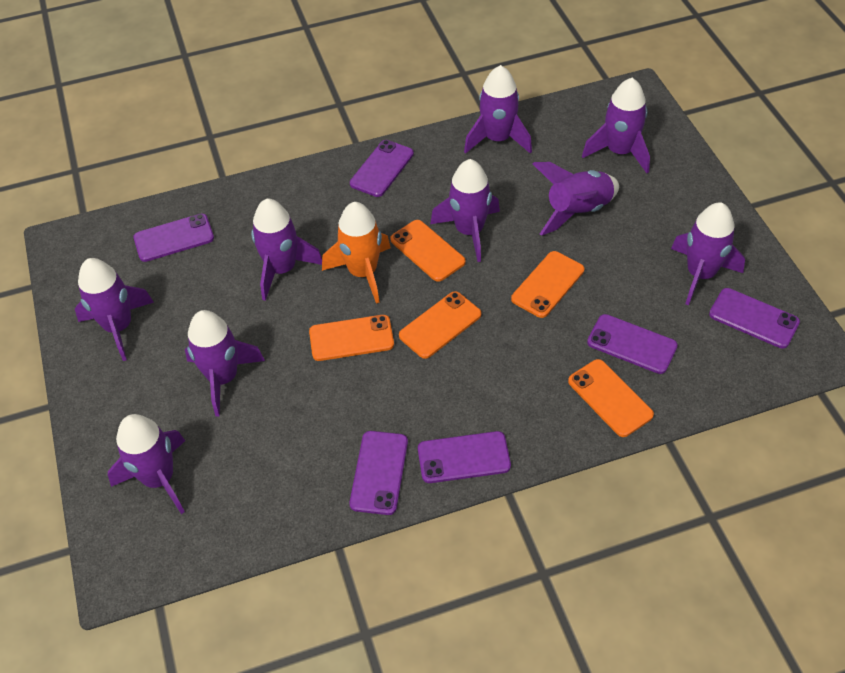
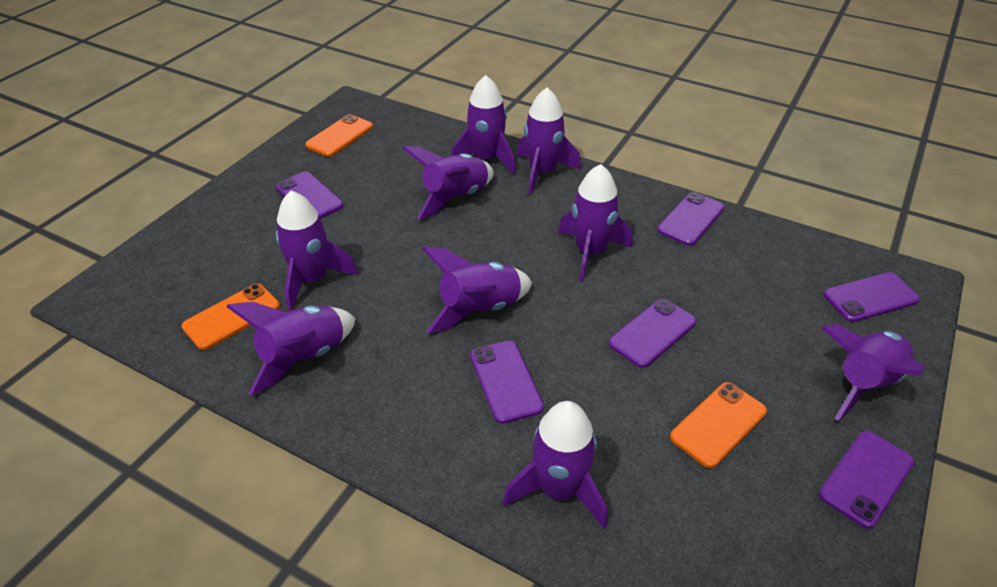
orange phone: [309,315,394,361] [390,220,466,282] [399,291,481,359] [511,251,584,318] [568,359,654,437] = 5 -> [182,284,280,350] [305,114,373,157] [670,382,767,468] = 3
orange rocket: [322,202,391,304] = 1 -> none = 0

